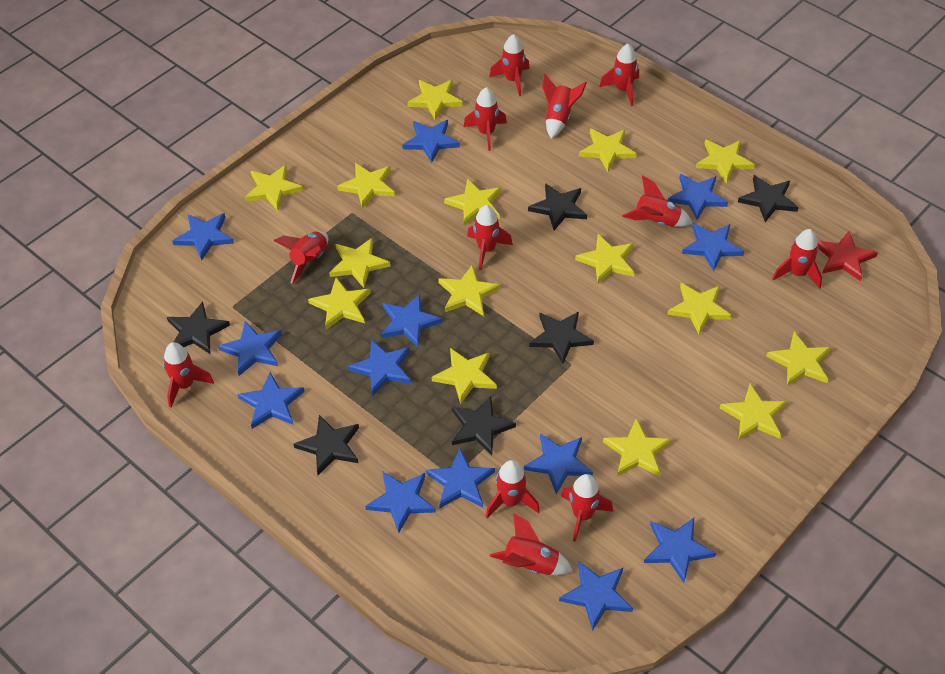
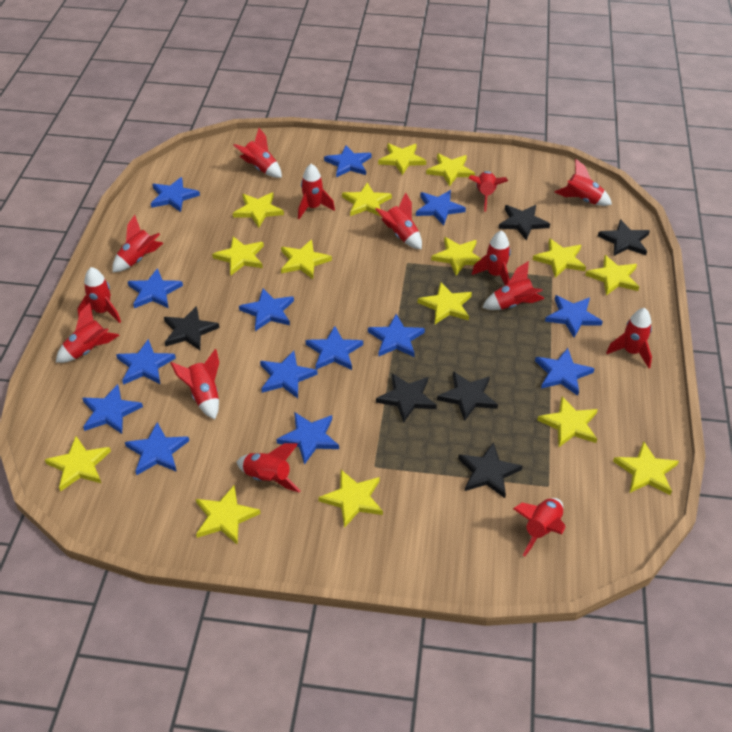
blue star: [173,213,234,261] [218,321,282,376] [238,372,305,429] [348,339,411,396] [365,472,436,533] [381,294,442,348] [402,120,460,163] [426,449,495,508] [524,433,593,494] [559,562,633,631] [644,518,716,583] [668,174,728,220] [682,223,744,272] = 13 -> [82,384,143,434] [116,339,176,385] [125,422,189,475] [128,268,183,308] [151,177,200,212] [239,288,294,331] [260,351,318,398] [276,412,339,465] [306,326,363,370] [324,145,372,177] [368,314,425,357] [416,190,466,225] [535,348,595,396] [545,295,603,338] = 14
red rocket: [163,342,214,408] [274,231,328,283] [464,87,507,151] [467,205,513,270] [486,460,540,518] [489,34,530,96] [490,513,573,575] [542,74,587,139] [561,474,613,542] [599,44,639,106] [622,175,692,227] [772,229,822,289] = 12 -> [56,303,119,363] [77,267,121,323] [112,215,163,272] [171,349,219,420] [233,128,282,178] [237,443,300,493] [298,164,335,219] [375,192,422,250] [468,171,508,212] [472,230,511,285] [482,261,544,310] [513,498,565,556] [555,159,612,206] [606,308,652,368] = 14
red star: [818,231,878,281] = 1 -> none = 0

